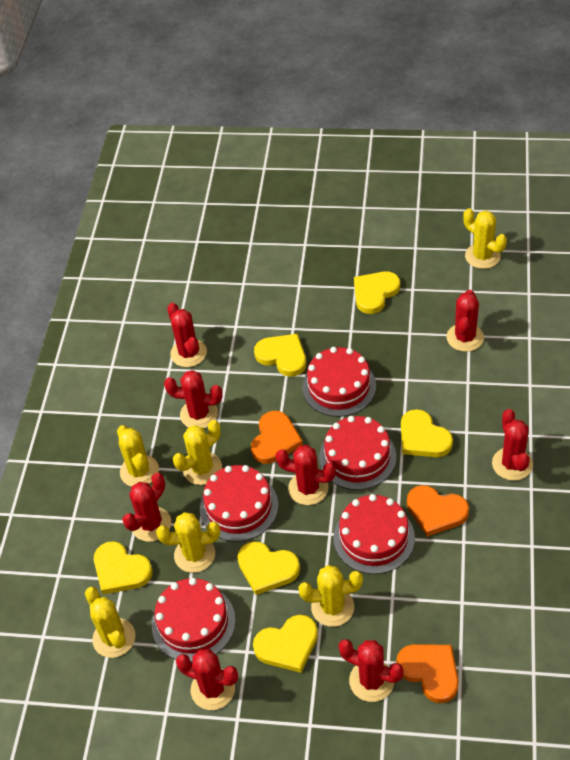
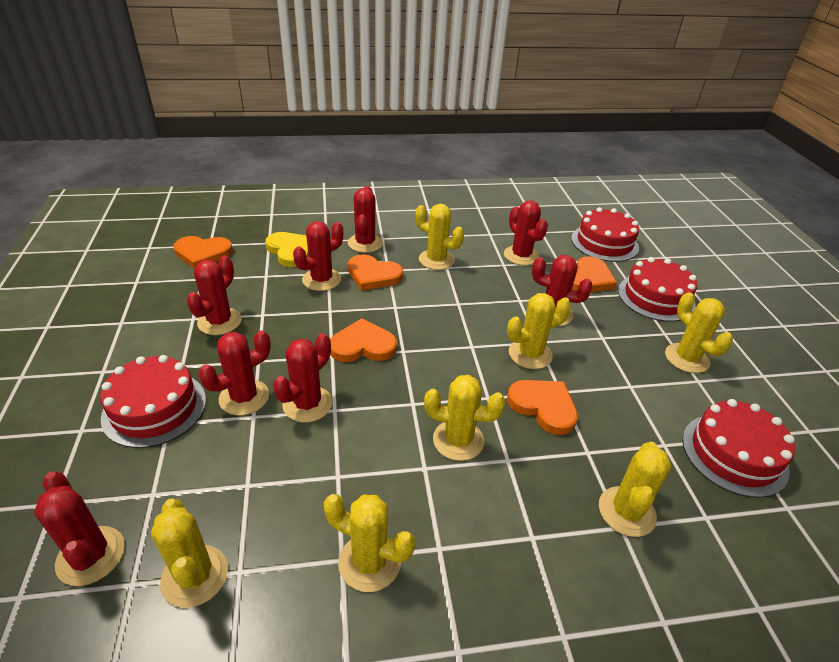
orange heart: [251,411,303,464] [396,644,459,703] [407,485,469,537] = 3 -> [173,236,233,269] [330,318,397,362] [348,254,403,291] [507,380,578,435] [572,256,617,292] = 5
red cake: [152,578,236,662] [200,465,278,542] [302,347,376,417] [319,416,396,490] [333,494,415,574] = 5 -> [100,355,206,448] [571,207,639,262] [618,257,697,322] [682,399,795,498] = 4
yellow cactus: [85,587,136,658] [117,425,159,487] [156,512,220,573] [173,420,222,485] [298,565,363,627] [463,208,507,269] = 6 -> [151,498,228,608] [323,494,415,592] [415,204,464,270] [424,375,505,461] [507,293,571,369] [599,442,671,537] [665,292,733,373] = 7
yellow heart: [94,541,153,594] [237,541,300,595] [253,615,318,673] [254,334,306,377] [354,271,400,314] [401,409,453,457] = 6 -> [265,232,309,267] = 1

